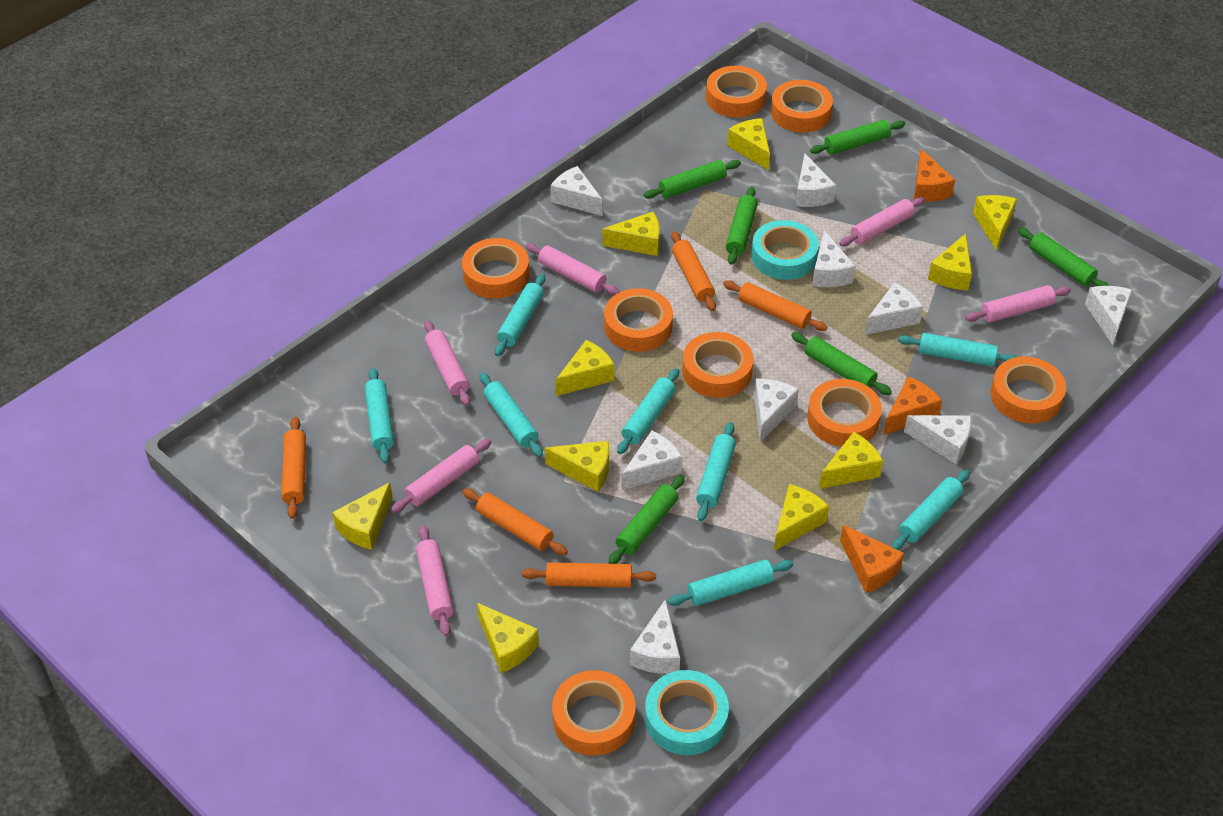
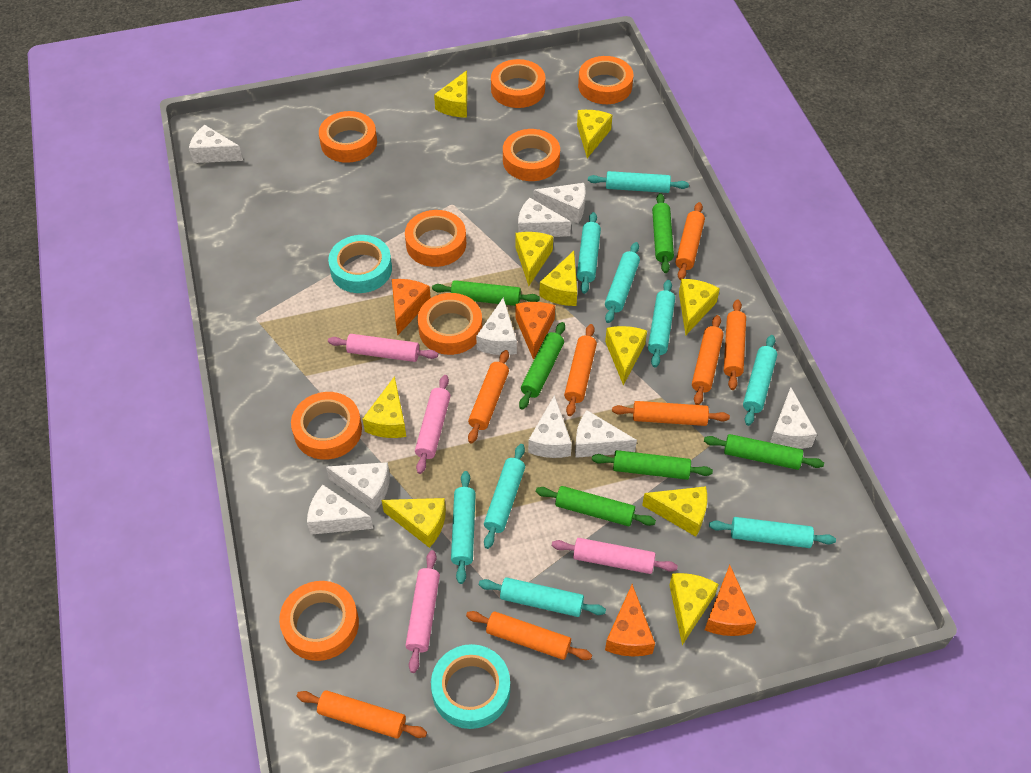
orange cheese: [840,525,904,593] [883,376,942,435] [914,149,955,202] = 3 -> [392,279,431,336] [515,302,555,360] [605,584,655,656] [705,565,756,636] = 4
orange rolling pin: [282,417,306,519] [462,488,568,555] [522,562,656,588] [671,231,716,311] [723,280,828,331] = 5 -> [297,690,427,739] [466,611,592,660] [468,350,509,443] [564,324,597,416] [612,401,730,426] [676,202,705,280] [692,315,724,405] [724,299,746,390] = 8
pink rolling pin: [391,439,492,513] [416,525,453,636] [424,320,470,406] [526,243,620,295] [839,197,925,246] [965,285,1071,323] = 6 -> [328,334,438,362] [405,550,440,673] [415,375,450,474] [552,538,678,574] = 4
turquoise rolling pin: [365,368,394,463] [480,373,543,457] [495,274,545,356] [617,368,679,454] [668,560,794,606] [696,422,736,521] [892,470,970,550] [898,333,1017,366] = 8 -> [451,471,476,584] [479,577,606,617] [484,444,525,549] [577,212,601,294] [588,171,689,193] [605,242,640,323] [648,280,675,368] [709,517,836,548] [743,335,777,426] = 9

